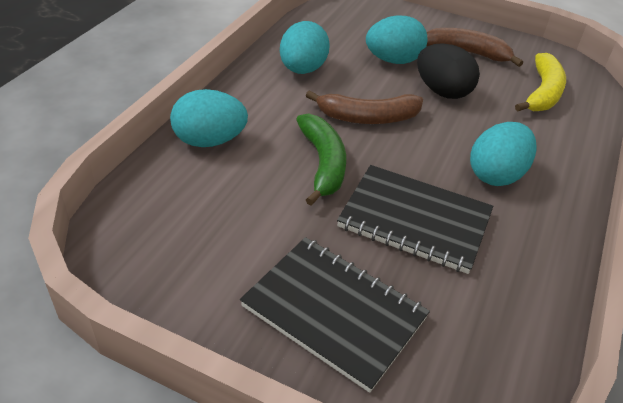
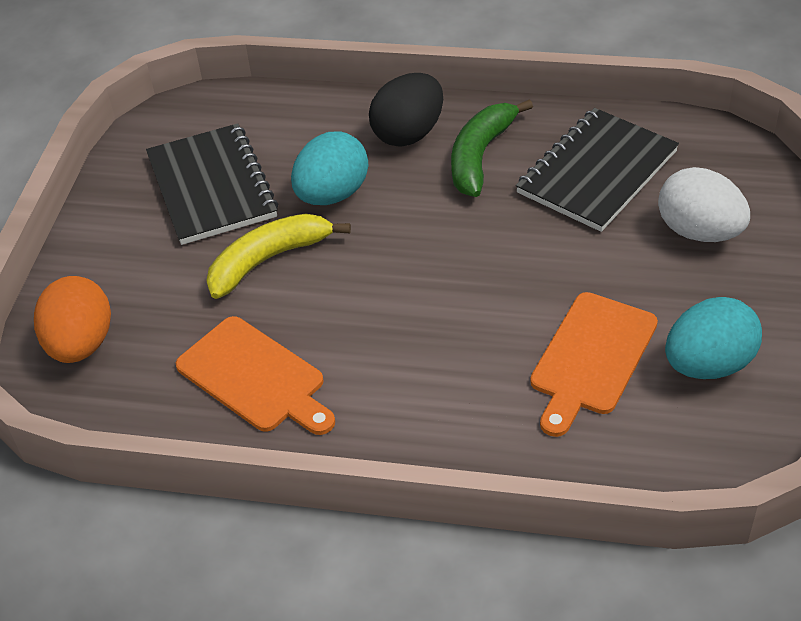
brown banana: [306,90,423,124] [426,28,523,67] = 2 -> none = 0
orange cutting board: none = 0 -> [176,316,335,435] [530,292,658,437] = 2
orange egg: none = 0 -> [34,276,111,363] = 1
turquoise egg: [170,89,248,147] [280,21,330,74] [366,15,428,64] [470,122,536,186] = 4 -> [291,132,368,205] [665,297,762,379] = 2
white egg: none = 0 -> [658,167,750,242] = 1

